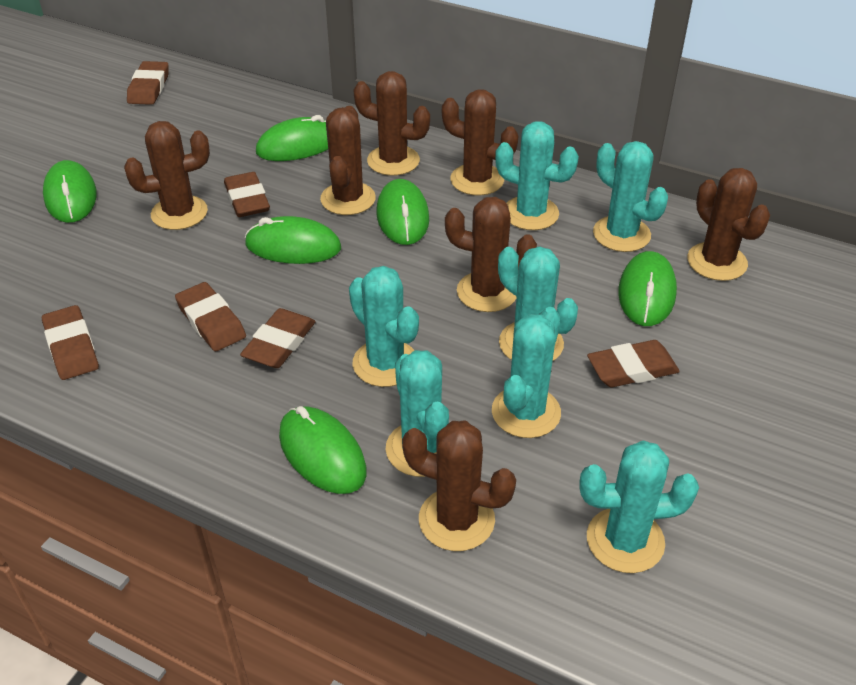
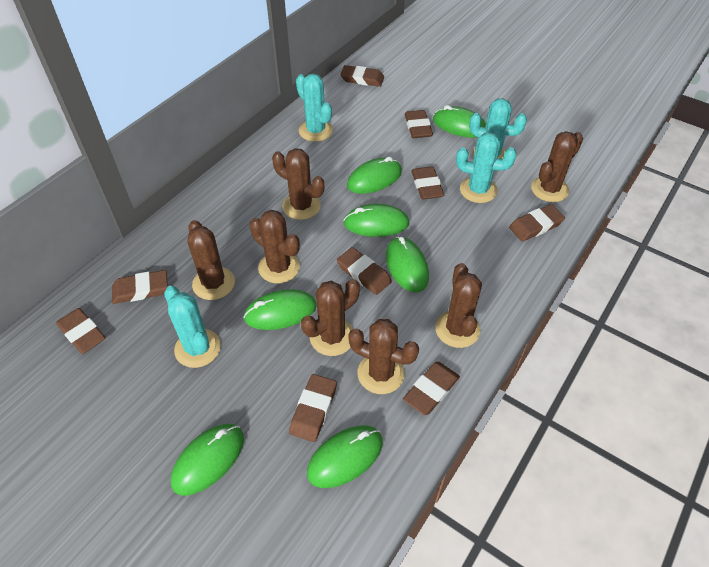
brown eraser: [42,305,99,380] [127,61,168,105] [175,282,246,351] [224,172,270,217] [240,308,316,368] [587,340,680,387] = 6 -> [56,308,106,354] [112,270,168,304] [289,374,337,442] [337,247,392,295] [340,65,384,87] [403,362,460,415] [405,110,433,138] [411,166,444,200] [509,204,565,241] = 9
green mouse: [43,160,97,223] [245,216,341,264] [256,115,328,161] [279,406,367,494] [377,179,429,245] [618,251,677,326] = 6 -> [171,424,244,496] [243,289,317,330] [307,426,383,488] [343,204,409,237] [347,157,402,194] [386,237,429,292] [433,105,486,138] = 7
turquoise cactus: [349,266,419,387] [386,350,449,477] [492,307,561,438] [495,121,579,230] [498,246,578,361] [579,441,699,573] [593,141,668,252] = 7 -> [164,286,221,368] [296,74,333,142] [456,132,517,203] [469,98,527,159] = 4

